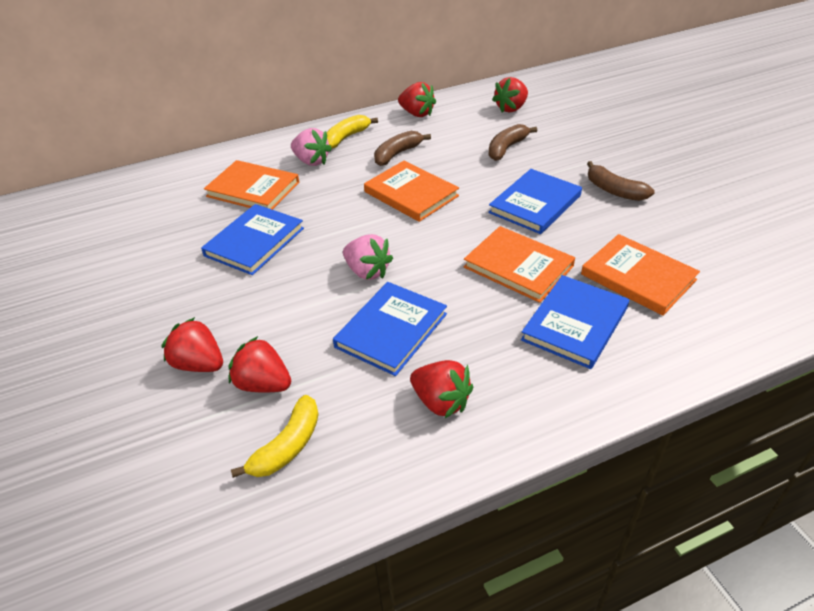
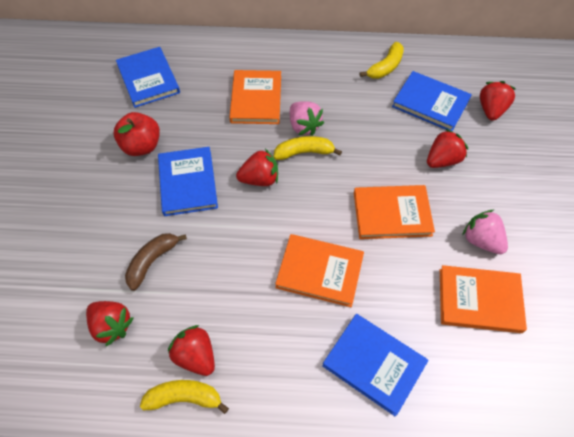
brown banana: [374,131,431,166] [489,124,537,161] [587,161,655,201] = 3 -> [125,233,187,291] = 1
red apple: none = 0 -> [114,112,160,156] = 1
yellow banana: [231,395,319,478] [326,115,378,149] = 2 -> [140,380,229,414] [273,136,342,160] [360,42,404,79] = 3

